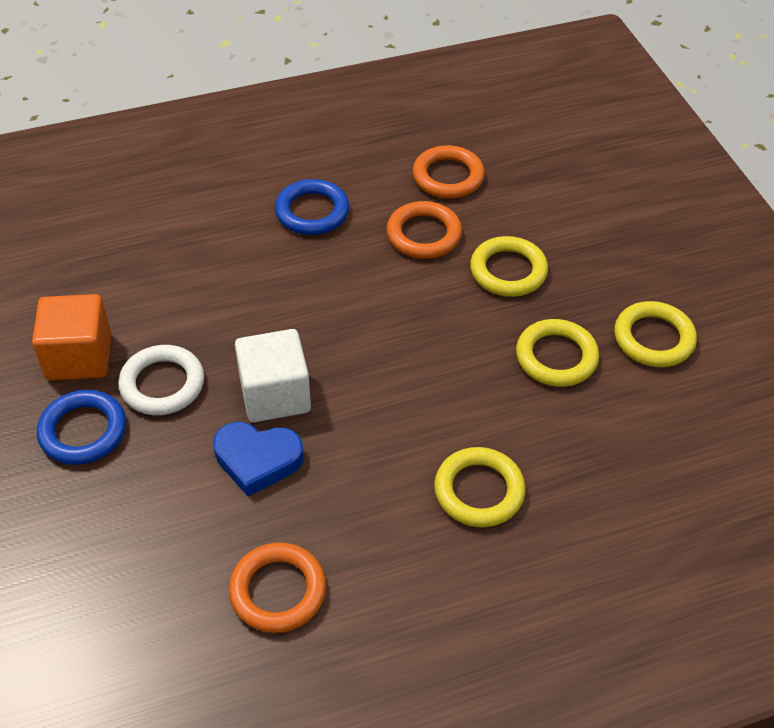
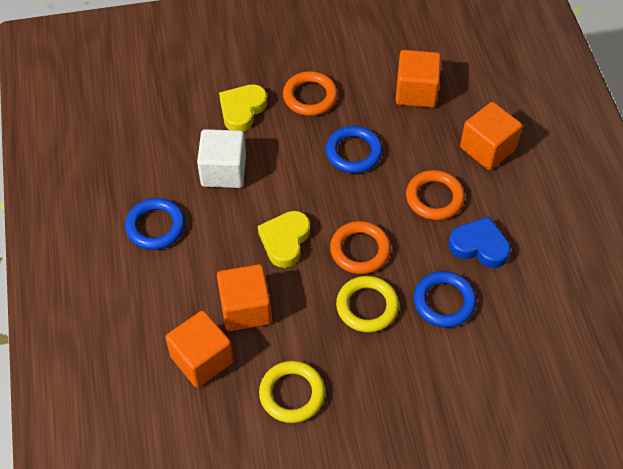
blue ring: [37,390,126,465] [275,179,349,235] = 2 -> [125,198,185,250] [325,126,382,173] [414,271,476,328] = 3
orange cube: [32,294,111,380] = 1 -> [165,310,234,388] [217,264,272,331] [395,50,441,108] [460,102,522,170] = 4
white ring: [118,345,204,415] = 1 -> none = 0
yellow heart: none = 0 -> [219,84,267,132] [258,211,310,268] = 2
yellow ring: [434,447,526,527] [470,236,548,297] [516,319,599,387] [614,301,697,367] = 4 -> [259,361,325,423] [336,276,399,333] = 2

